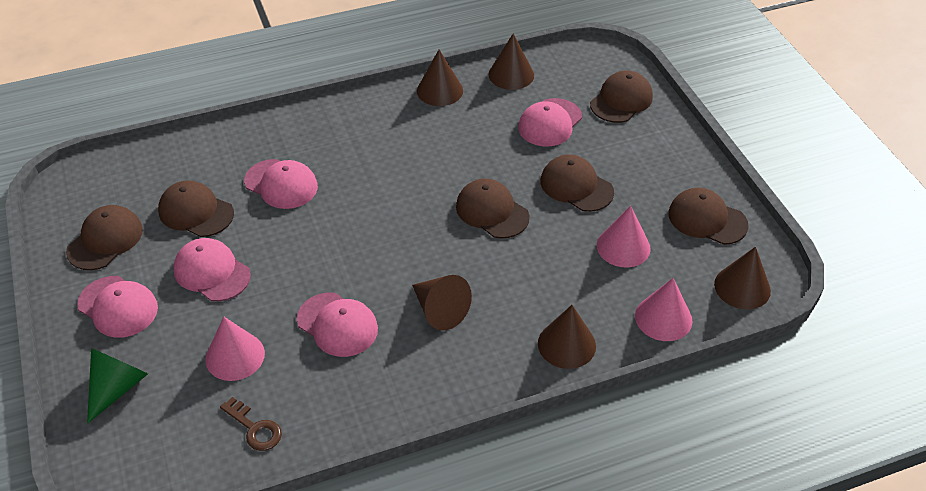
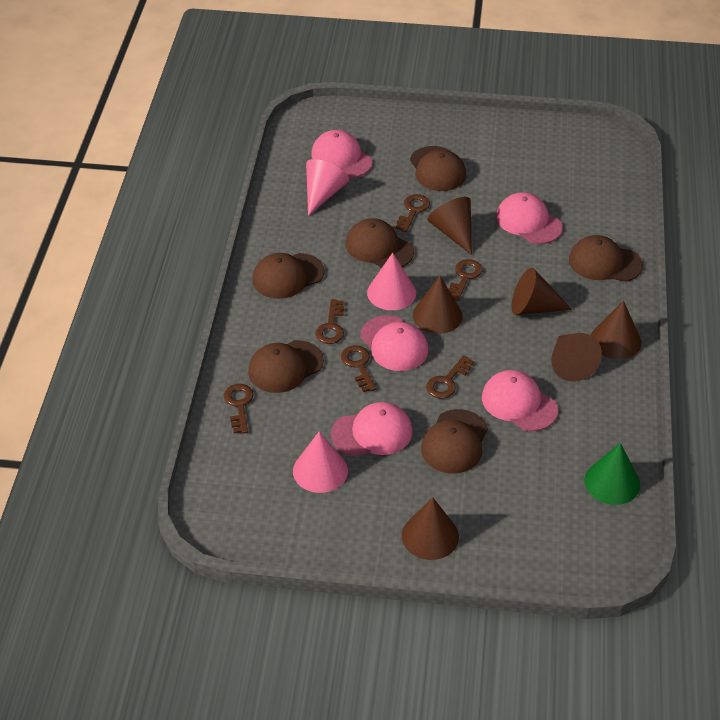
brown cone: [412,275,472,331] [417,50,463,106] [488,34,534,90] [538,305,596,369] [714,247,771,309] = 5 -> [402,497,459,560] [413,276,463,334] [428,197,472,255] [512,268,572,315] [551,333,602,382] [591,300,641,359] = 6
brown key: [220,397,282,451] = 1 -> [224,384,254,434] [315,299,344,344] [341,345,377,392] [396,194,430,232] [426,355,474,399] [448,259,483,301] = 6

